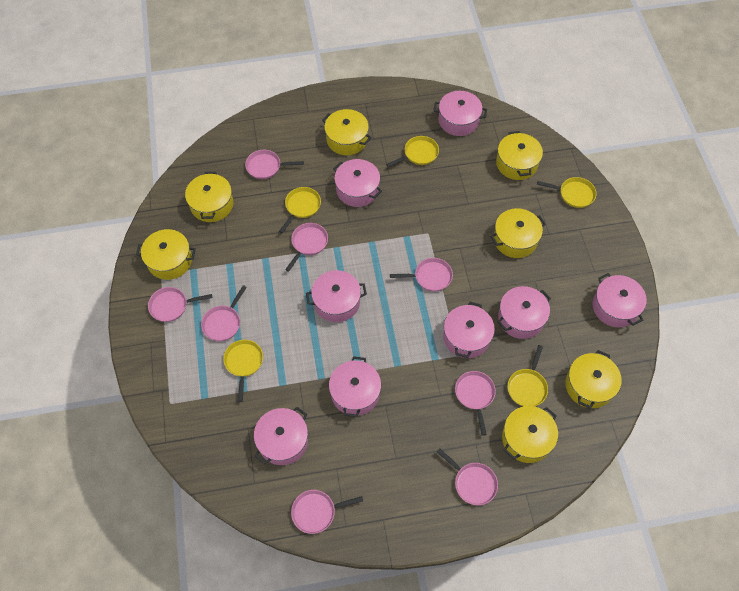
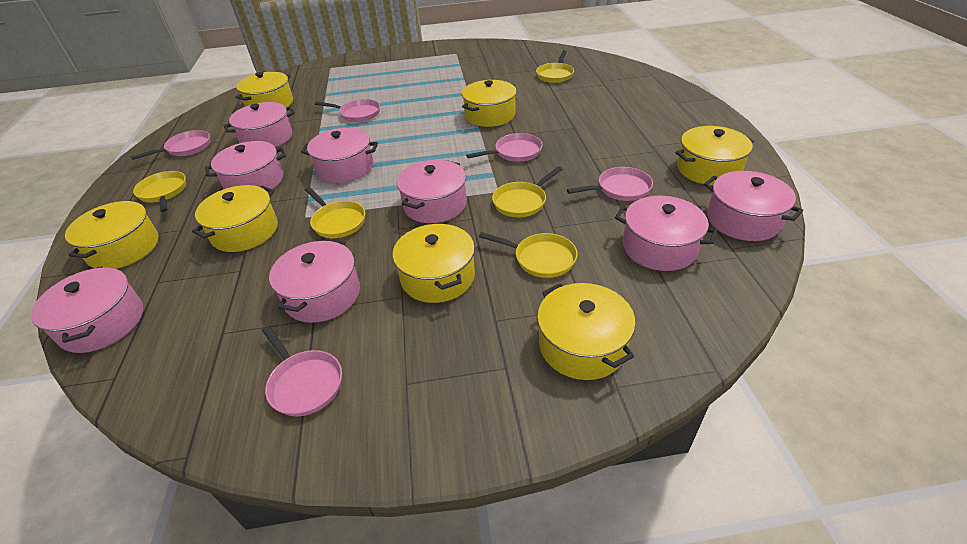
pink pan: [148,287,212,322] [201,285,247,341] [245,150,304,179] [285,223,328,272] [291,490,363,534] [390,258,453,292] [437,448,498,505] [455,371,496,436] = 8 -> [131,130,210,160] [262,326,342,416] [315,99,380,122] [466,133,543,162] [567,167,653,201] = 5

